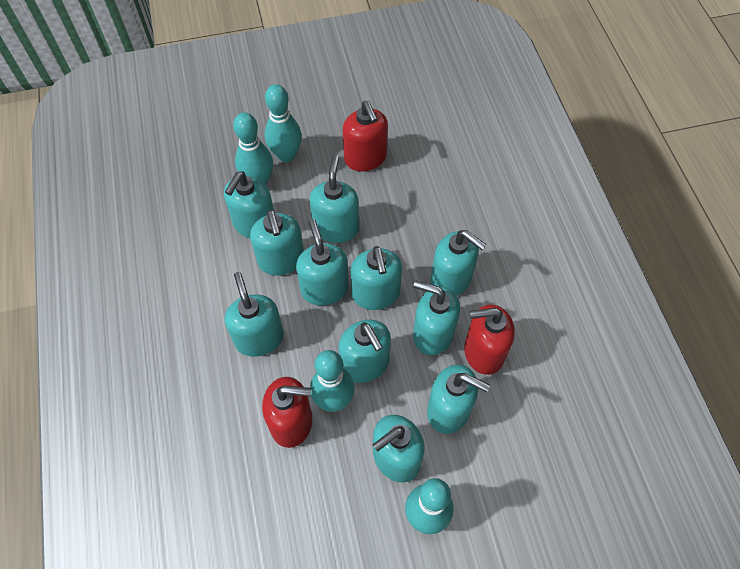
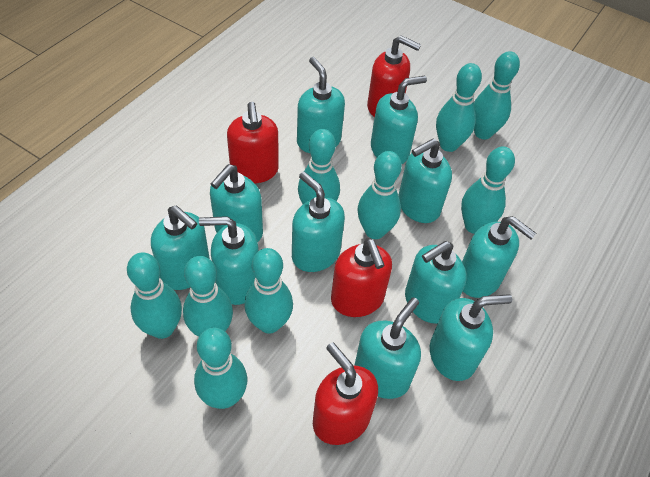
red soap dispenser: [262,377,312,448] [343,101,388,171] [464,304,515,375] = 3 -> [227,102,279,183] [313,342,378,445] [331,238,392,317] [367,35,421,117] = 4
turquoise bowling pin: [233,112,273,186] [265,84,302,162] [310,350,355,412] [405,478,454,534] = 4 -> [127,252,182,339] [183,256,233,337] [194,328,247,409] [244,248,293,334] [298,129,340,204] [357,151,402,239] [436,63,482,152] [461,146,515,234] [474,51,520,140] = 9

